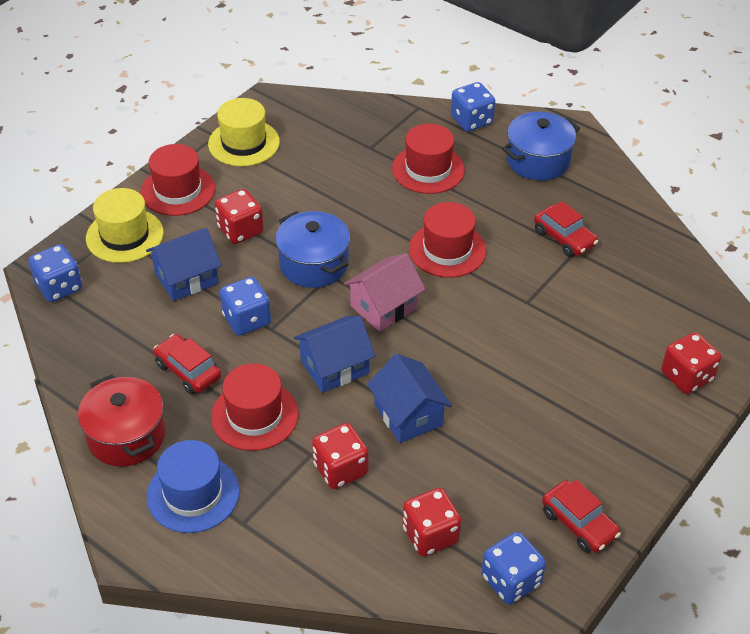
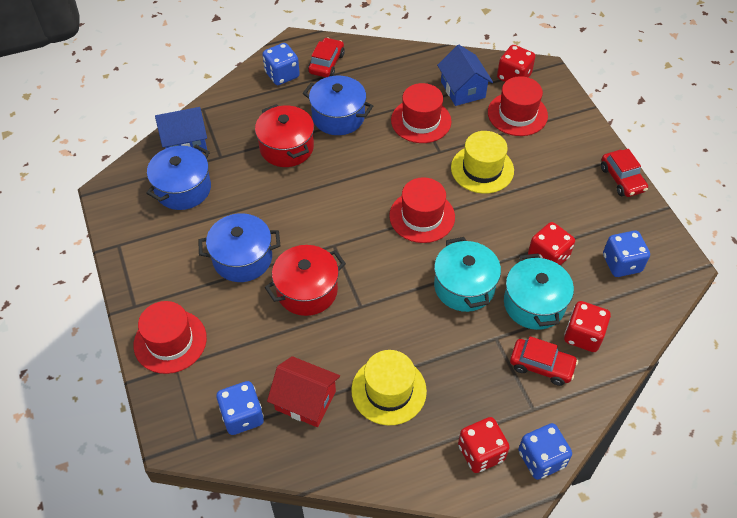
blue hat: [146,440,239,533] = 1 -> none = 0
blue house: [146,228,222,301] [294,316,375,393] [367,354,452,443] = 3 -> [155,107,207,152] [437,45,493,106] = 2
blue pot: [275,211,350,288] [502,112,580,181] = 2 -> [146,145,211,210] [198,213,280,282] [303,76,373,135] = 3
pink house: [344,253,425,332] = 1 -> none = 0
red house: none = 0 -> [267,356,340,427] = 1
red pot: [78,374,165,467] = 1 -> [255,104,314,167] [265,245,346,316] = 2
turquoise pot: none = 0 -> [434,237,501,312] [504,254,574,330] = 2

